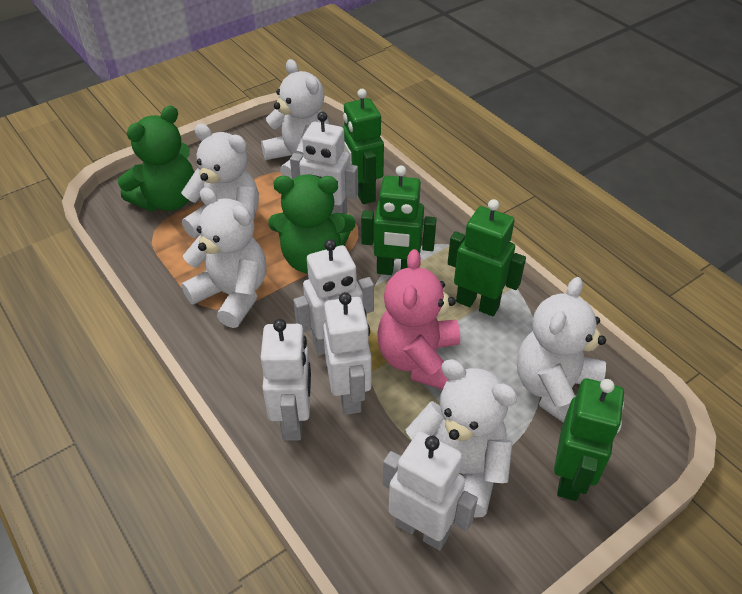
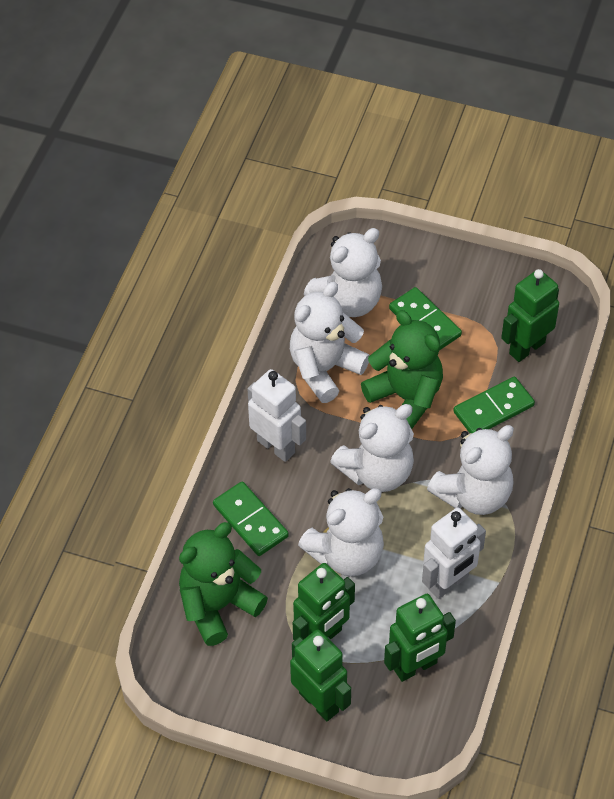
green domino: none = 0 -> [213,482,289,556] [389,287,462,350] [453,377,535,433] = 3
pink teddy bear: [377,249,460,390] = 1 -> none = 0
white robot: [261,319,311,441] [290,112,358,214] [293,239,374,355] [323,292,372,415] [383,432,478,551] = 5 -> [247,369,306,462] [422,508,486,599] = 2

